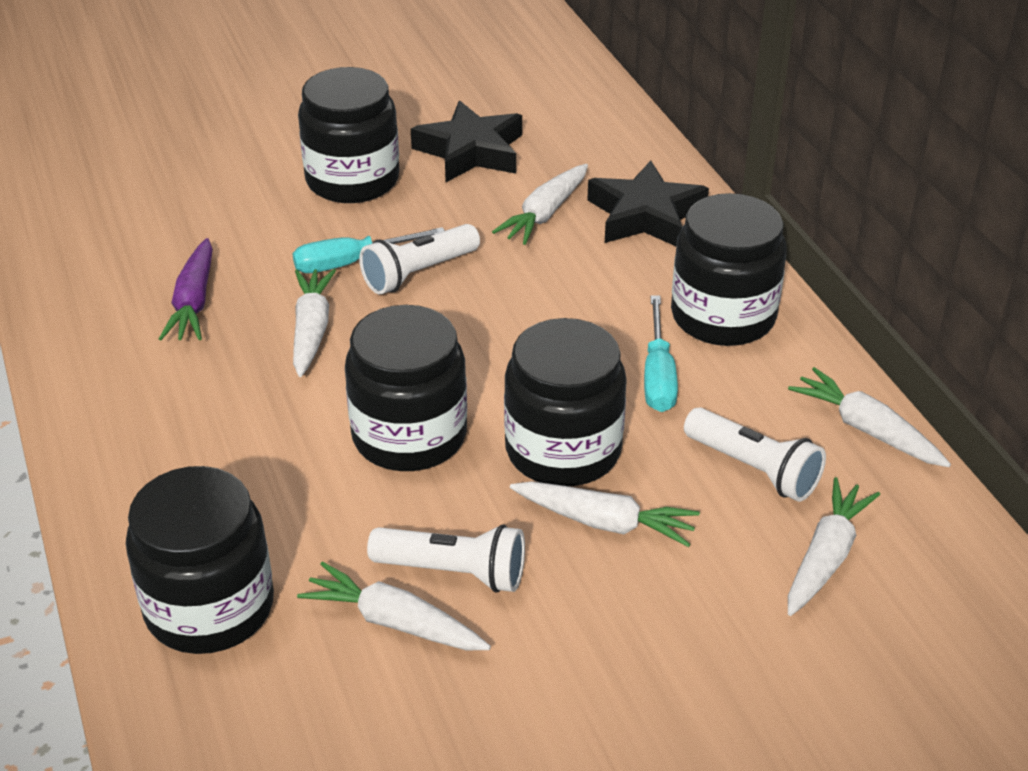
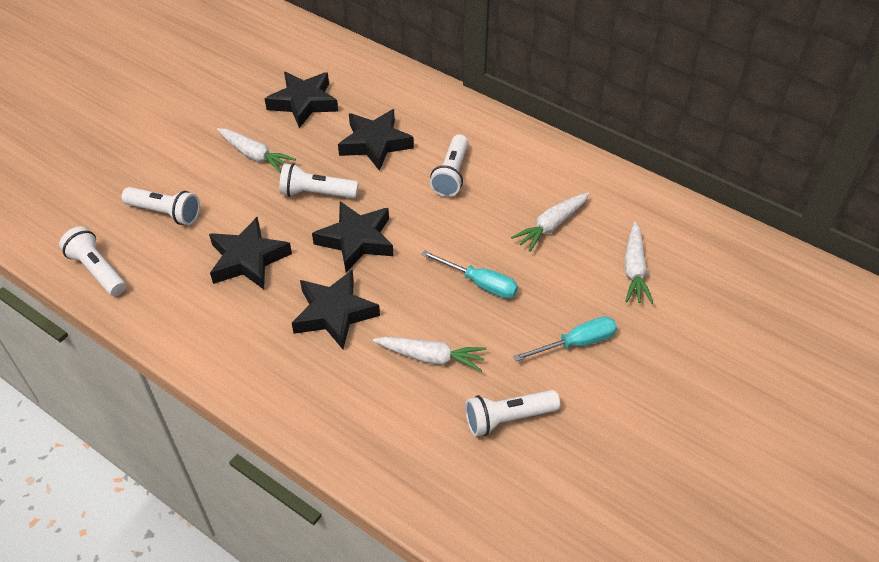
black jar: [126,466,274,654] [298,67,400,203] [345,305,467,471] [504,318,627,486] [671,193,787,346] = 5 -> none = 0
black star: [411,101,522,182] [587,160,709,246] = 2 -> [209,217,292,289] [265,72,338,128] [292,270,380,349] [312,201,394,272] [338,109,414,171] = 5
purple carrot: [159,238,213,340] = 1 -> none = 0
white carrot: [293,269,336,377] [297,561,491,650] [492,164,588,245] [510,481,700,547] [788,367,951,467] [788,477,880,616] = 6 -> [217,128,296,174] [373,336,486,371] [511,193,589,252] [624,222,653,304] = 4
white flashlight: [359,224,480,294] [367,524,525,593] [684,408,826,502] = 3 -> [59,226,126,296] [122,187,200,225] [279,163,358,198] [430,134,468,197] [465,390,560,437] = 5

